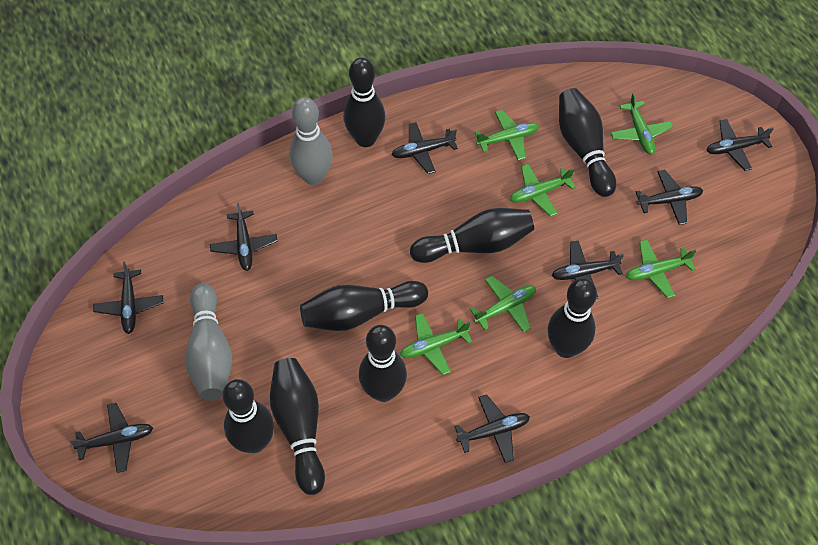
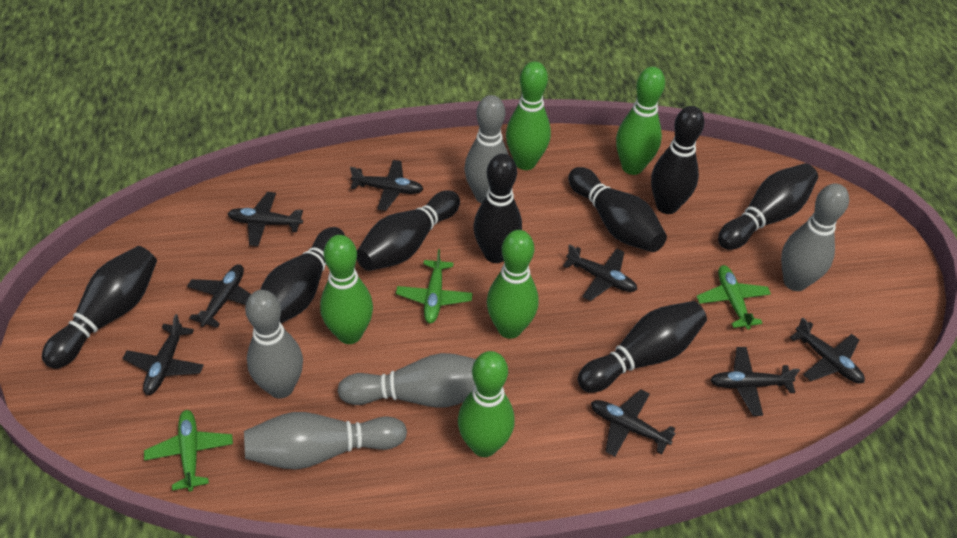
green bowling pin: none = 0 -> [320,235,373,344] [458,351,515,457] [487,230,538,339] [506,61,551,170] [616,67,665,175] = 5
green plane: [400,313,472,375] [470,276,536,332] [475,110,539,160] [510,164,576,217] [610,93,673,154] [626,240,696,298] = 6 -> [144,410,233,491] [396,249,473,323] [697,265,771,330] = 3
grey bowling pin: [185,283,232,401] [290,97,333,185] = 2 -> [244,412,407,469] [245,290,303,398] [338,353,476,408] [464,95,508,204] [781,183,849,291] = 5

